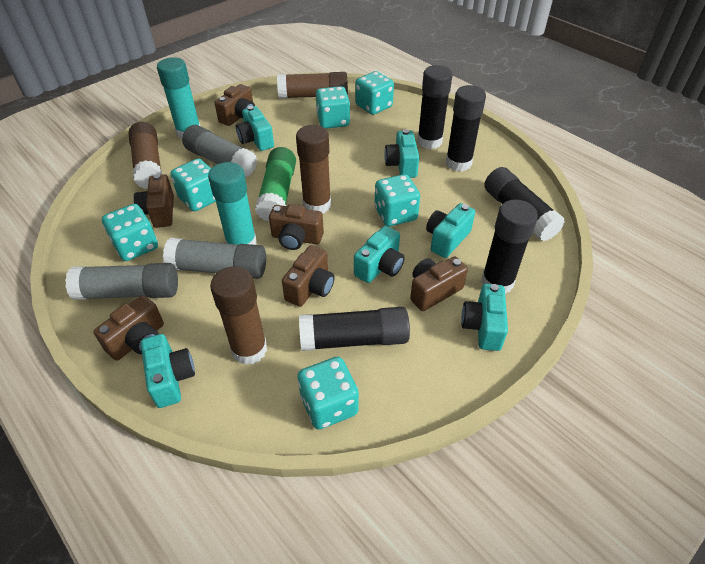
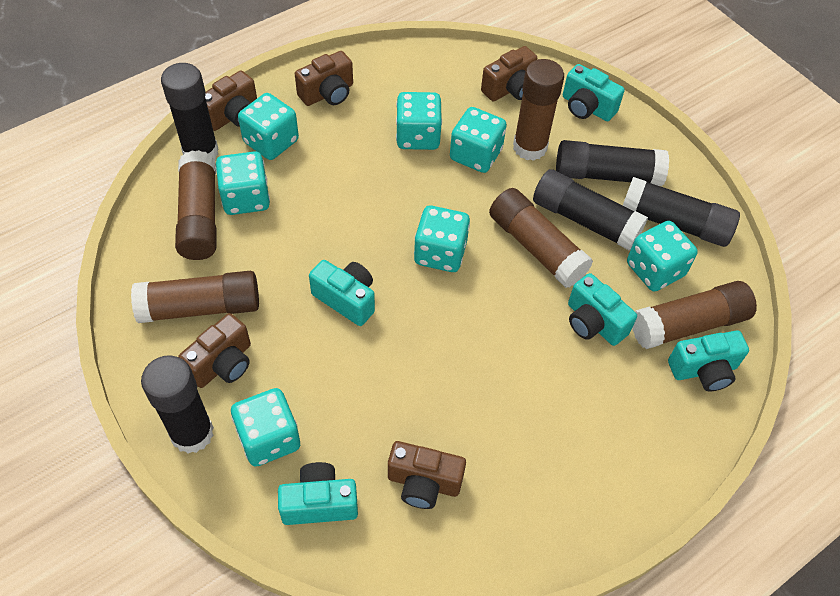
brown camera: [93,295,164,361] [134,174,174,228] [214,84,255,126] [269,204,324,250] [282,245,334,307] [410,257,468,311] = 6 -> [178,313,251,388] [205,70,257,131] [295,51,353,106] [388,441,466,509] [481,46,537,102] = 5
brown glue stick: [129,122,163,189] [210,266,267,365] [277,72,348,99] [296,125,331,213] = 4 -> [131,271,259,323] [175,150,217,260] [489,188,593,288] [513,59,564,161] [632,281,757,349] = 5
green glue stick: [255,147,296,221] = 1 -> none = 0
grey glue stick: [65,263,178,300] [163,238,266,279] [182,125,257,177] = 3 -> none = 0
turquoise camera: [141,334,195,408] [236,106,274,151] [354,226,405,283] [384,129,419,178] [426,203,475,258] [461,284,508,351] = 6 -> [278,462,358,525] [309,260,375,326] [563,64,625,121] [568,273,637,346] [668,330,749,391] = 5
turquoise dice: [102,204,158,261] [171,158,216,211] [297,357,359,430] [316,86,350,129] [355,71,394,115] [374,174,420,226] = 6 -> [216,151,270,215] [231,388,300,467] [238,93,299,160] [396,92,442,150] [414,206,470,272] [450,107,507,173] [627,221,698,292] = 7
turquoise glue stick: [157,57,200,139] [208,162,257,245] = 2 -> none = 0

